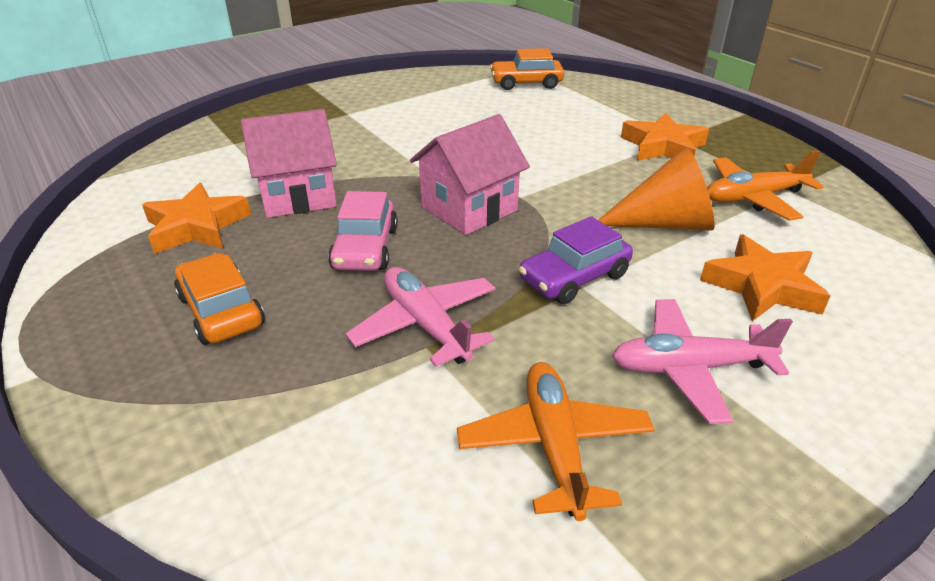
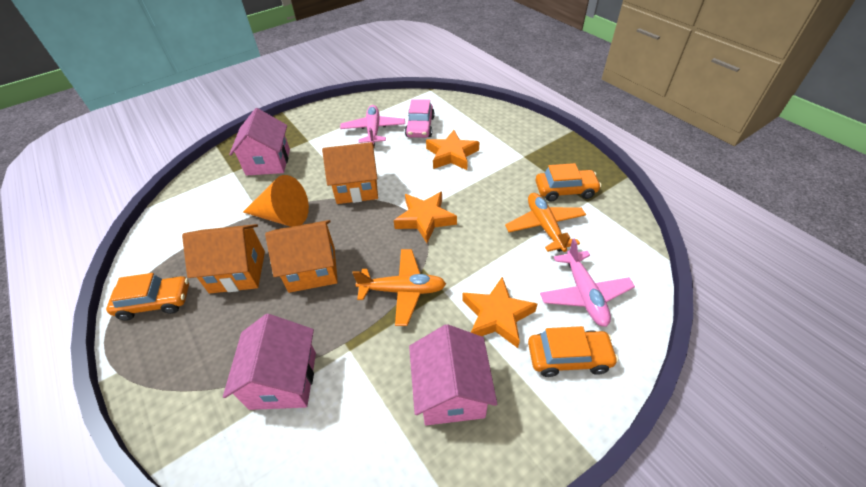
orange car: [174,253,265,345] [490,48,564,90] = 2 -> [106,273,189,321] [528,326,618,377] [535,163,601,202] = 3
orange house: none = 0 -> [182,224,265,294] [265,220,338,293] [322,142,378,204] = 3
pink house: [241,109,337,218] [410,114,530,235] = 2 -> [223,314,316,410] [229,108,290,176] [409,324,497,425] = 3
purple car: [519,216,633,304] = 1 -> none = 0

